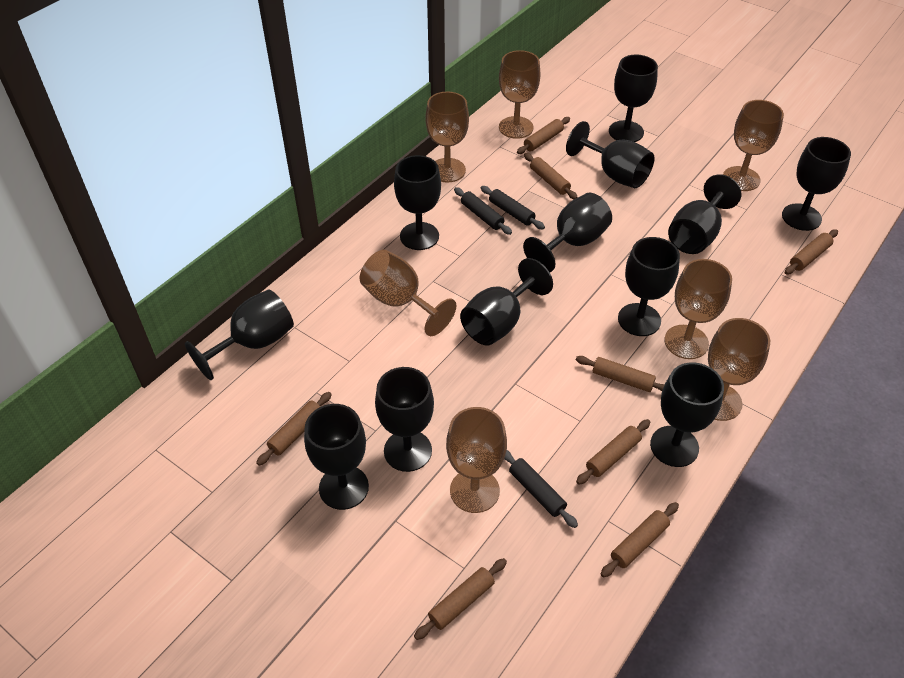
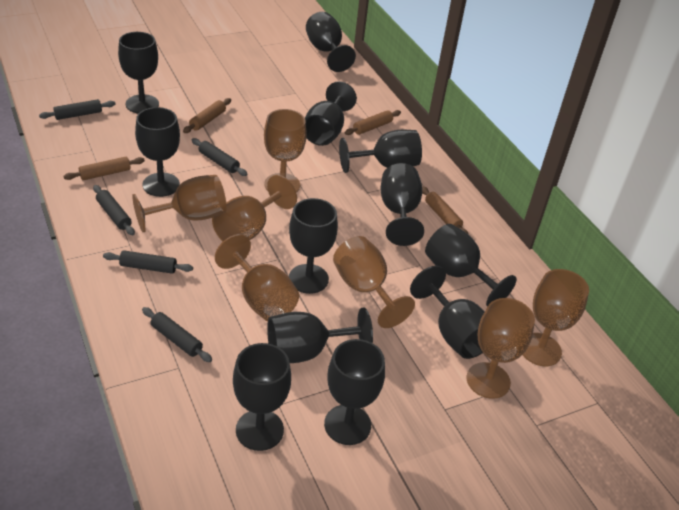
black rolling pin: [454,187,512,235] [481,186,545,229] [505,450,578,528] = 3 -> [39,99,115,120] [93,185,135,236] [103,250,193,274] [142,307,212,362] [192,138,247,176] = 5
brown rolling pin: [256,392,332,466] [414,558,507,640] [517,117,570,154] [524,153,578,199] [576,356,665,392] [576,419,650,484] [601,502,679,578] [785,229,838,275] = 8 -> [63,157,145,180] [183,98,231,133] [345,110,401,135] [422,186,468,234] = 4

